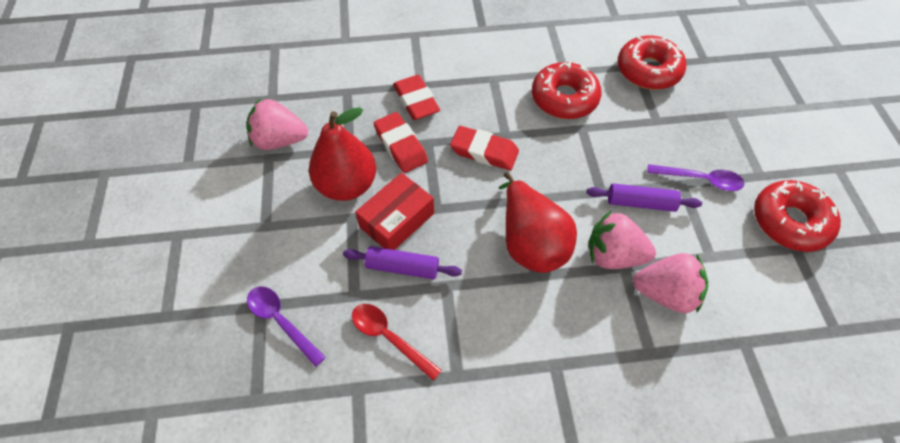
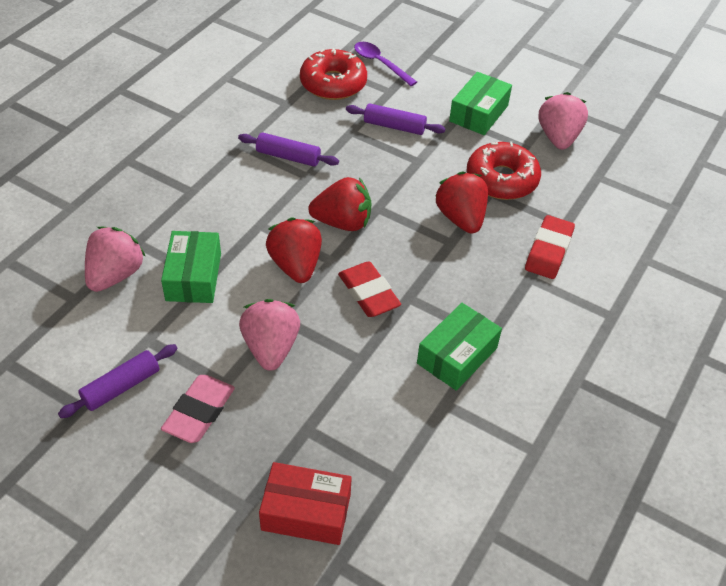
green box: none = 0 -> [161,231,221,303] [417,303,502,391] [449,72,512,135] = 3
pink eraser: none = 0 -> [161,375,235,443] = 1
purple rolling pin: [343,246,462,279] [587,183,702,212] = 2 -> [58,344,178,418] [238,133,339,167] [346,103,446,135] = 3
purple spoon: [247,286,326,367] [647,164,745,191] = 2 -> [354,42,417,86] = 1
red donut: [532,61,602,119] [617,35,686,90] [754,180,841,252] = 3 -> [300,48,367,100] [467,142,541,200] = 2
red eraser: [374,112,428,173] [393,75,440,120] [450,126,519,170] = 3 -> [338,261,401,317] [525,215,575,279] = 2
red pear: [309,107,376,201] [499,172,577,273] = 2 -> none = 0
red spoon: [352,304,442,381] = 1 -> none = 0
red strawberry: none = 0 -> [266,217,322,283] [308,177,371,231] [435,171,488,234] = 3

